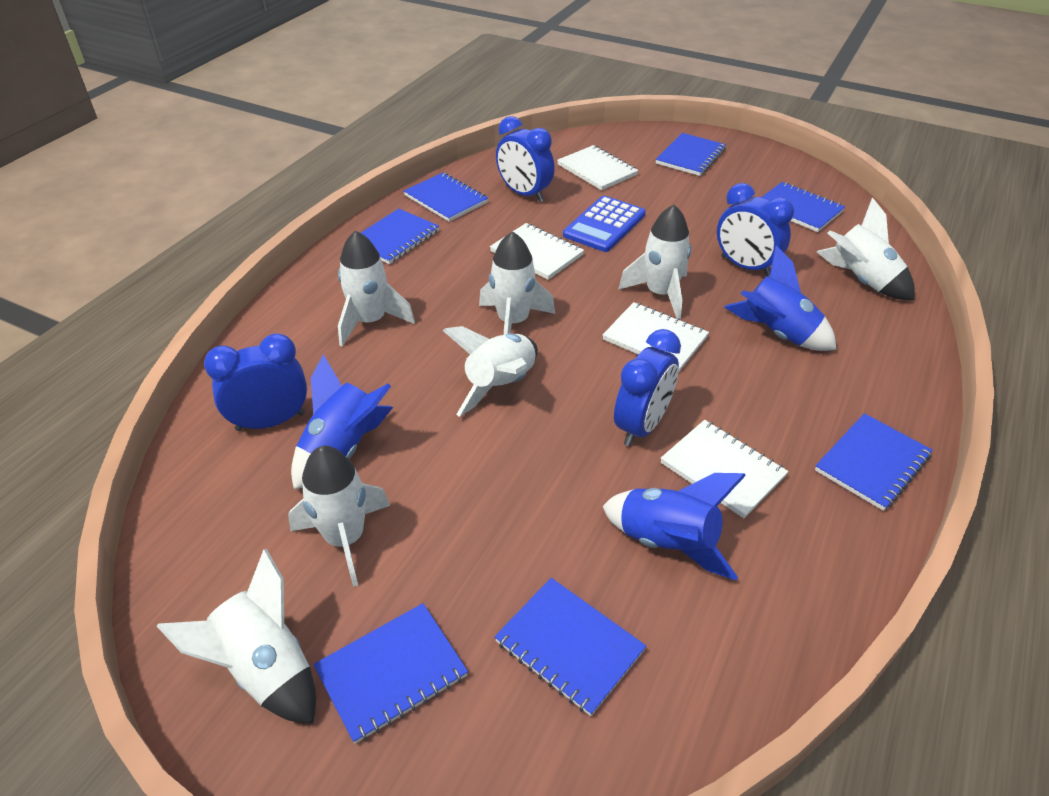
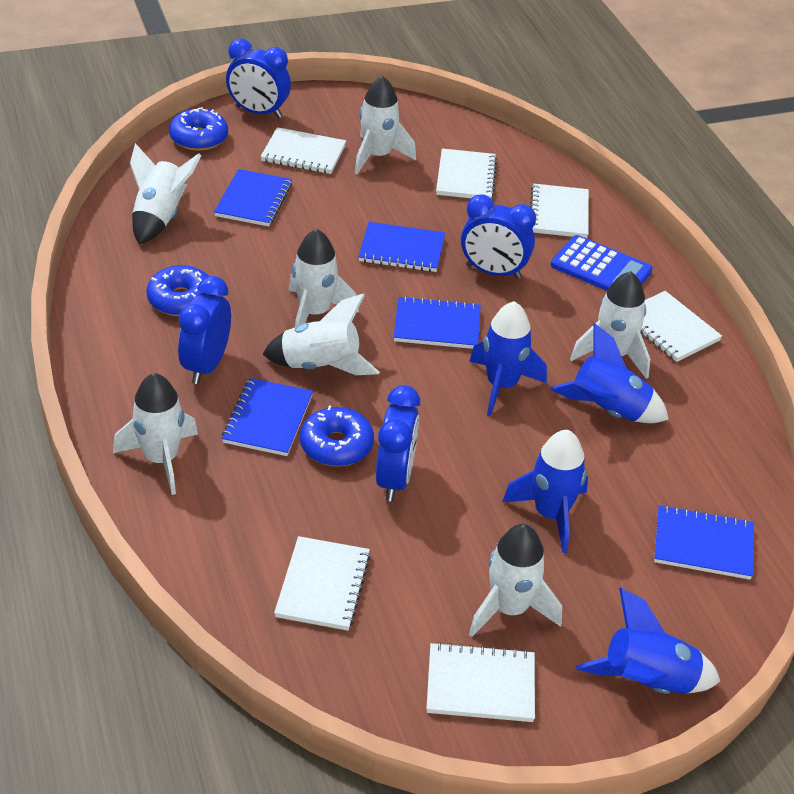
blue donut: none = 0 -> [146,265,208,316] [169,107,228,151] [300,405,374,467] = 3
blue notebook: [313,603,468,744] [361,209,439,264] [404,173,488,222] [494,578,646,716] [655,133,726,176] [761,182,845,232] [815,413,933,511] = 7 -> [214,169,292,226] [222,378,313,456] [359,222,445,272] [394,296,481,349] [654,505,754,580] = 5
blue rocket: [291,354,393,490] [602,473,746,580] [724,246,837,351] = 3 -> [469,301,547,416] [502,430,588,553] [550,323,669,423] [576,588,720,694] = 4
white notebook: [490,223,584,280] [557,145,638,190] [603,302,709,372] [660,420,788,518] = 4 -> [261,127,346,174] [274,536,371,631] [426,642,535,722] [436,148,497,198] [530,184,589,238] [640,291,722,362] = 6

